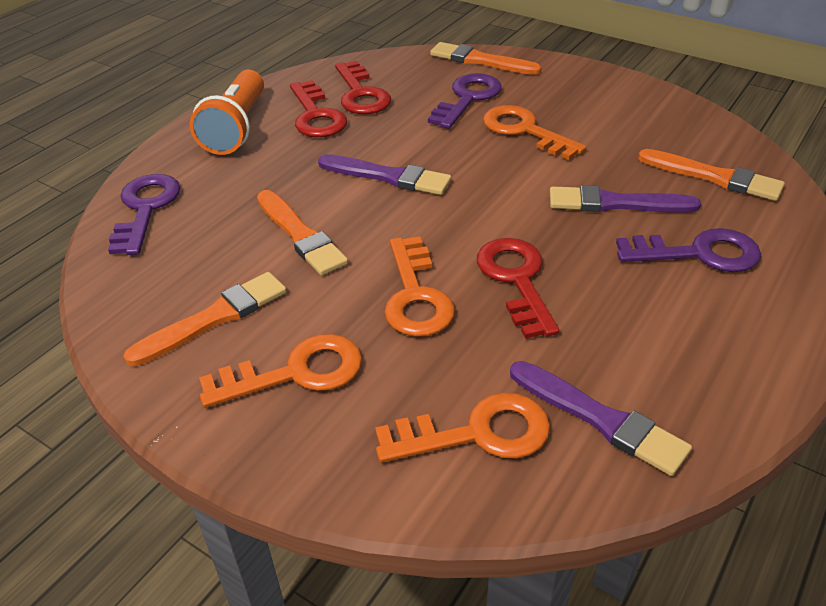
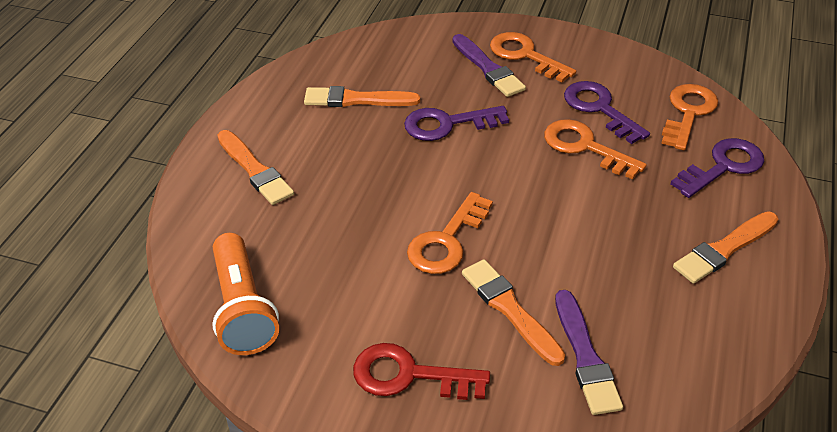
purple brush: [318,154,452,195] [510,361,692,476] [550,185,701,213] = 3 -> [453,34,526,97] [555,290,623,415] = 2
red key: [290,80,347,137] [335,61,391,114] [477,238,559,339] = 3 -> [353,343,490,400] = 1

